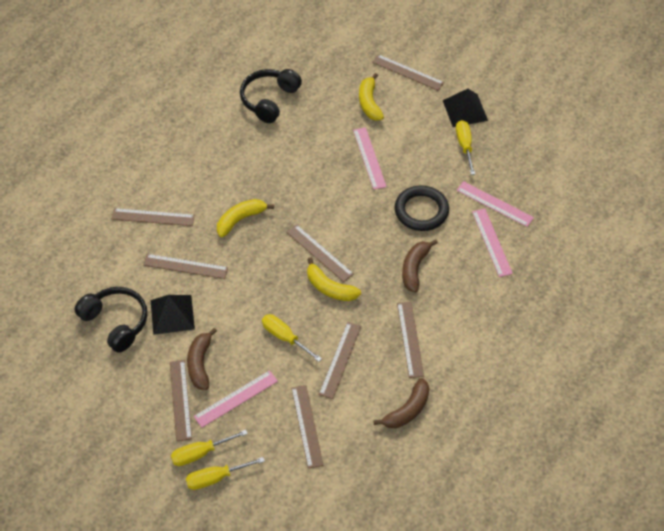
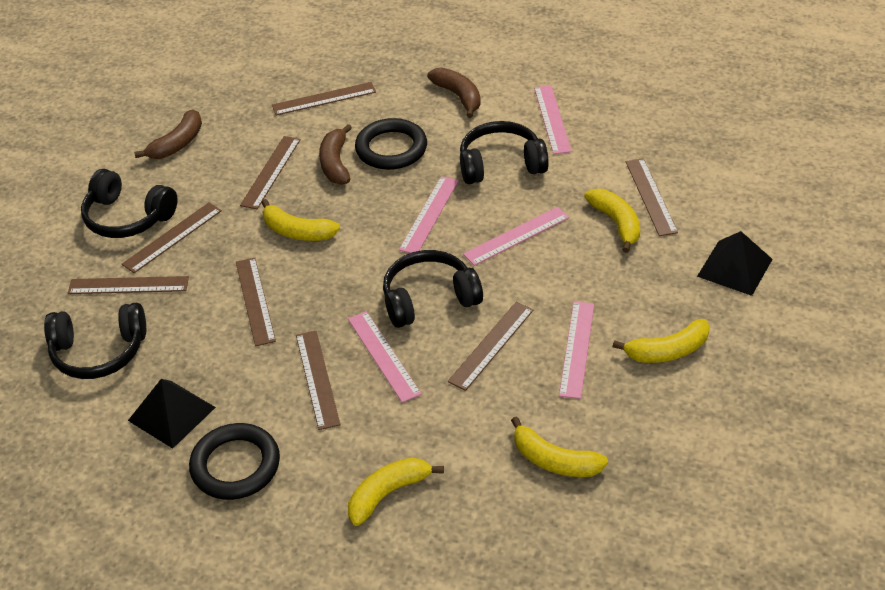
black headphones: [74,287,147,353] [240,69,302,123] = 2 -> [44,302,146,379] [81,169,178,238] [383,250,483,328] [460,121,549,184] = 4
black ring: [394,185,449,231] = 1 -> [189,423,280,500] [355,118,427,170] = 2
pink ruler: [194,370,278,427] [353,127,387,190] [457,181,534,227] [472,209,513,277] = 4 -> [348,311,422,403] [399,176,459,253] [463,207,569,266] [534,85,572,154] [559,301,594,399] = 5
yellow banana: [217,199,274,237] [307,258,361,301] [359,73,384,121] = 3 -> [261,199,340,241] [348,457,444,526] [511,416,608,477] [584,189,640,253] [612,319,710,363] = 5
yellow screwdriver: [171,430,248,466] [186,457,265,490] [262,314,322,362] [456,120,475,175] = 4 -> none = 0

